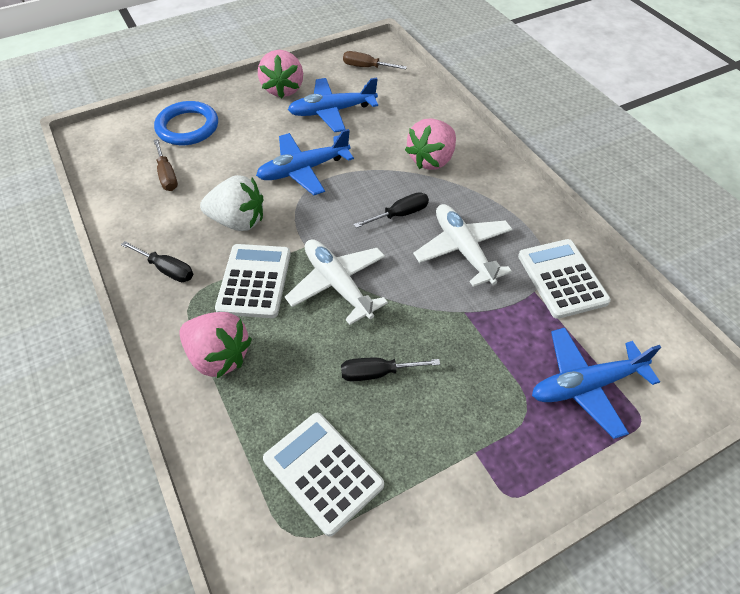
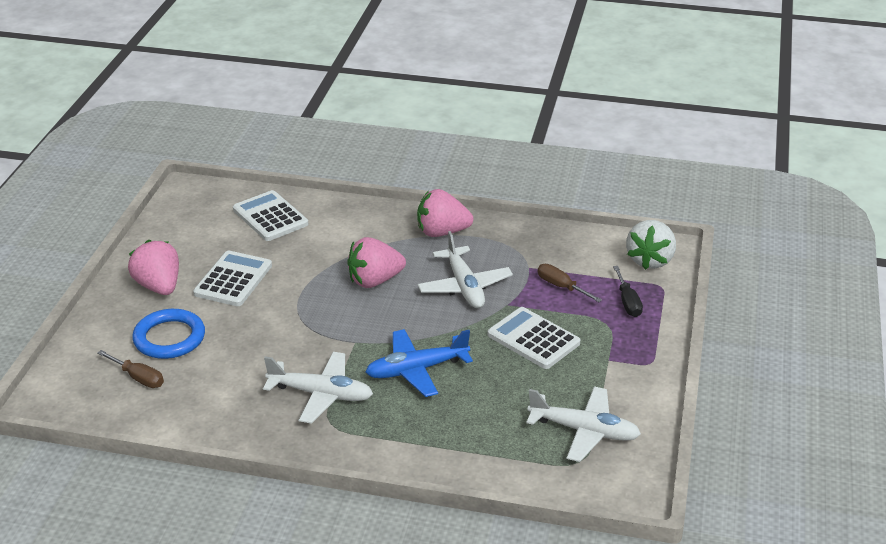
black screwdriver: [121,241,193,282] [341,358,440,381] [354,192,429,228] = 3 -> [613,266,643,317] = 1
blue plane: [256,129,354,195] [288,78,378,132] [532,328,661,439] = 3 -> [366,329,473,397] = 1
white plane: [285,239,388,325] [413,204,513,287] = 2 -> [263,352,373,424] [418,231,513,308] [526,386,641,462] = 3

